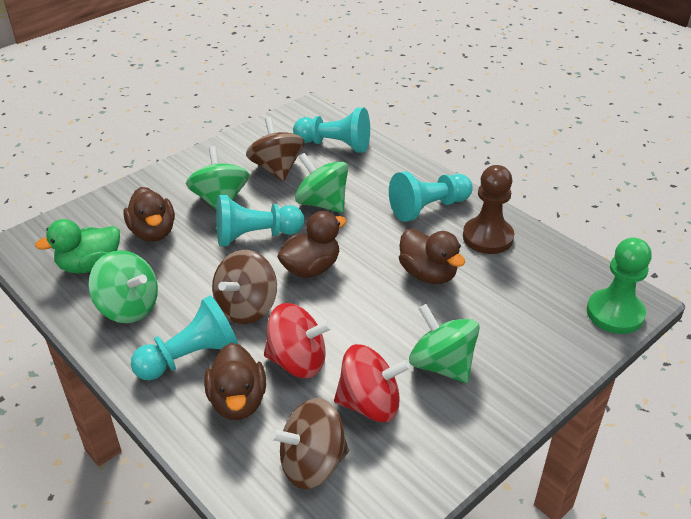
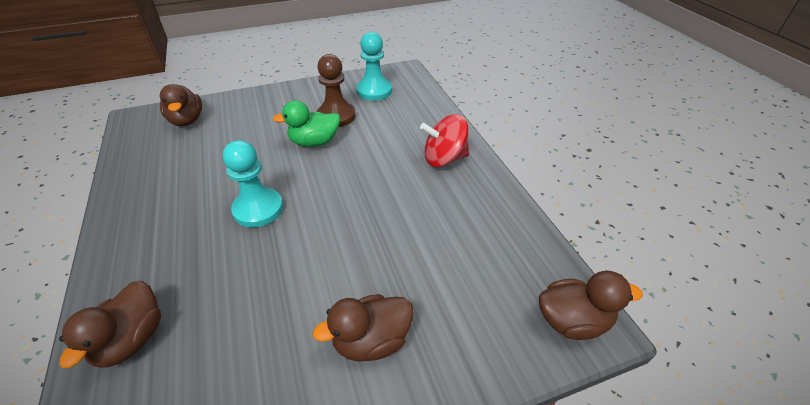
brown spinning top: [212,250,277,324] [246,117,305,182] [270,398,349,489] = 3 -> none = 0
green pawn: [587,237,652,334] = 1 -> none = 0
green spinning top: [88,250,158,323] [186,146,249,209] [295,153,348,213] [409,304,480,383] = 4 -> none = 0
red spinning top: [264,303,332,378] [334,344,411,422] = 2 -> [420,114,469,167] = 1
turquoise pawn: [131,295,238,380] [216,195,304,246] [293,108,370,153] [389,171,473,222] = 4 -> [223,140,283,228] [356,32,392,101] = 2

